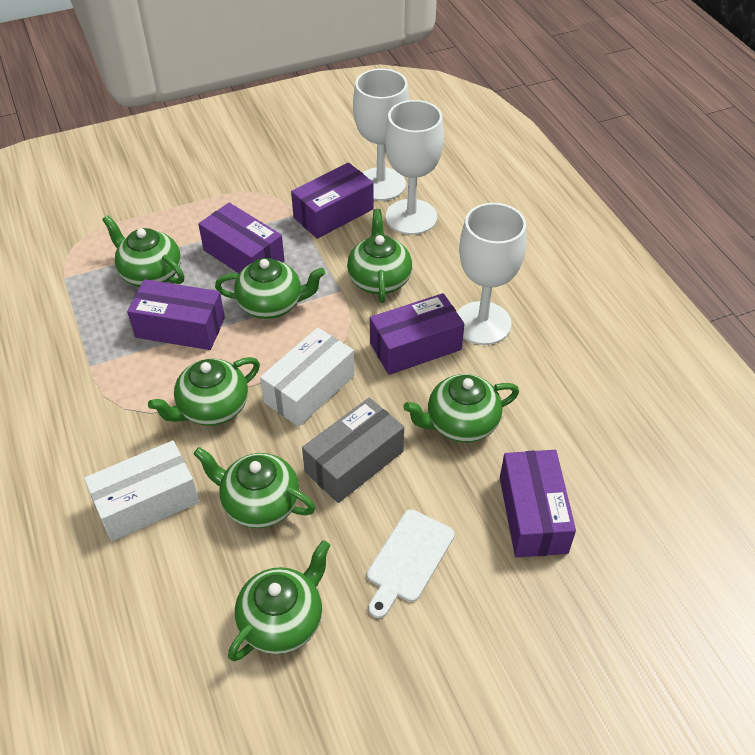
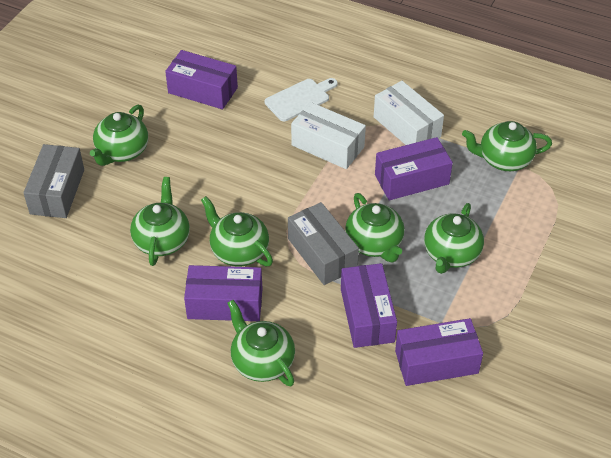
grey box: [302,398,404,503] = 1 -> [23,144,84,218] [288,202,359,285] = 2
white goblet: [353,69,409,201] [385,100,444,235] [457,203,526,345] = 3 -> none = 0

